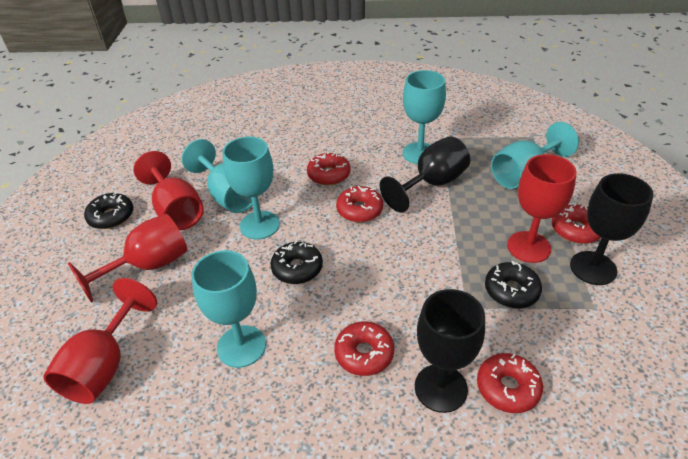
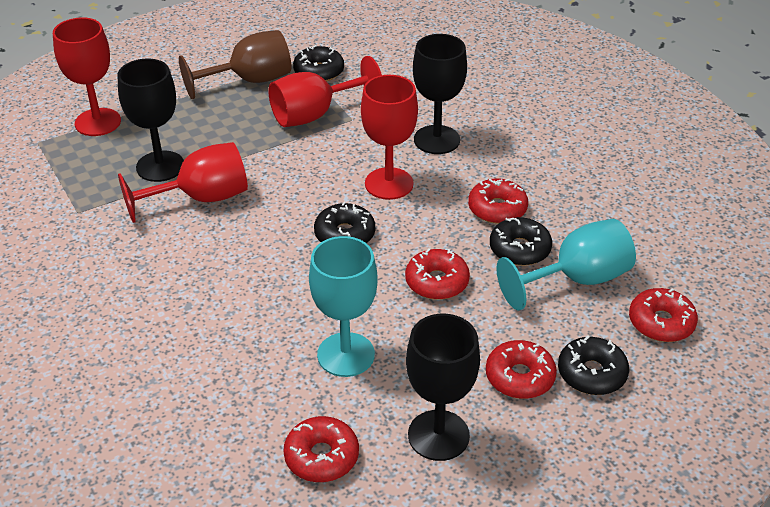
black donut: [84,192,133,229] [270,240,323,284] [485,261,542,308] = 3 -> [293,45,344,82] [314,202,375,243] [490,217,552,266] [558,336,629,395] = 4
brown goblet: none = 0 -> [179,30,291,99] = 1
turquoise goblet: [182,139,259,213] [191,250,266,368] [222,136,280,240] [403,70,446,164] [491,122,579,189] = 5 -> [309,236,378,377] [496,219,636,311] = 2

